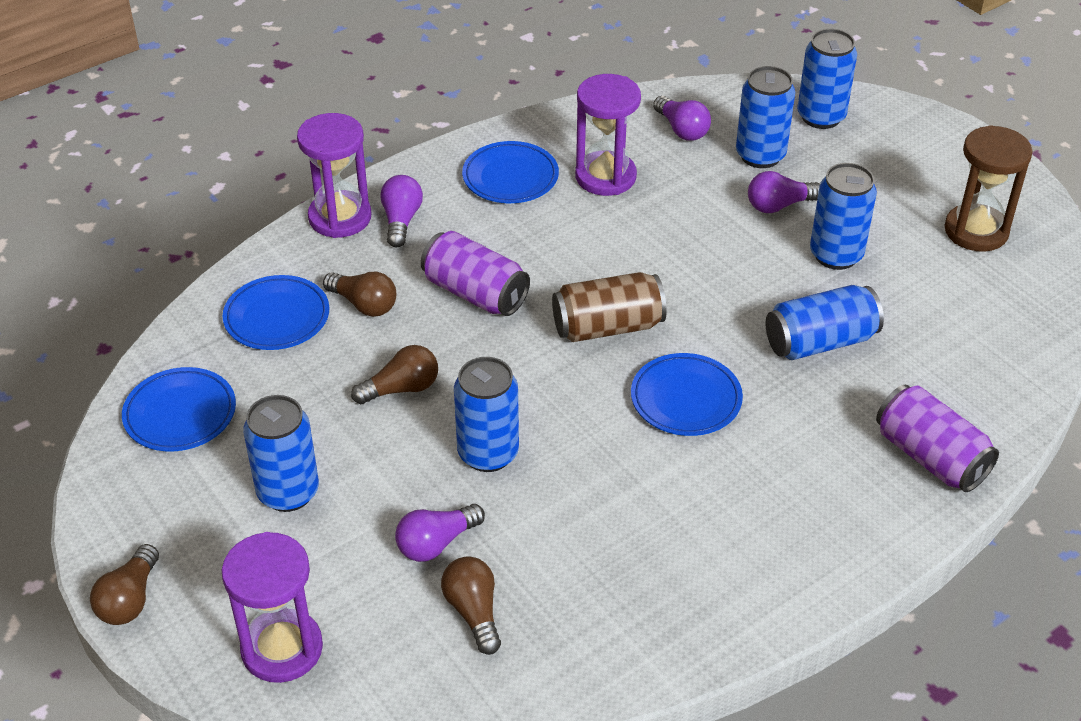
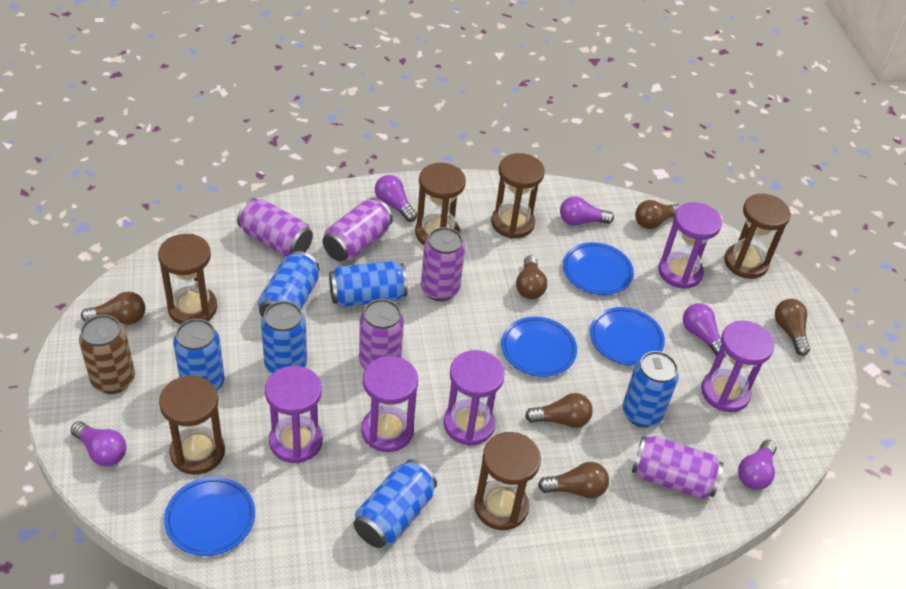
brown hourglass: [944,125,1033,252] = 1 -> [158,234,217,324] [159,376,225,475] [415,163,466,245] [474,432,541,530] [491,153,545,239] [724,193,791,279] = 6
brown light bulb: [90,544,159,625] [323,272,396,317] [351,345,438,404] [441,556,501,655] = 4 -> [81,291,145,325] [516,255,547,299] [525,393,593,428] [538,462,609,498] [635,200,681,229] [775,299,810,356] = 6
purple can: [421,231,530,316] [876,385,999,492] = 2 -> [237,198,313,257] [322,198,393,261] [359,299,404,369] [421,227,465,301] [632,436,724,499] = 5
purple hourglass: [222,532,323,683] [297,113,371,238] [575,74,641,196] = 3 -> [265,366,323,463] [361,356,418,452] [444,350,505,446] [658,202,722,289] [701,321,774,412] = 5
purple light bulb: [380,175,423,247] [395,504,485,562] [653,96,711,141] [748,171,820,213] = 4 -> [70,421,126,466] [375,175,417,222] [560,196,614,226] [683,303,726,357] [738,440,777,490] = 5

